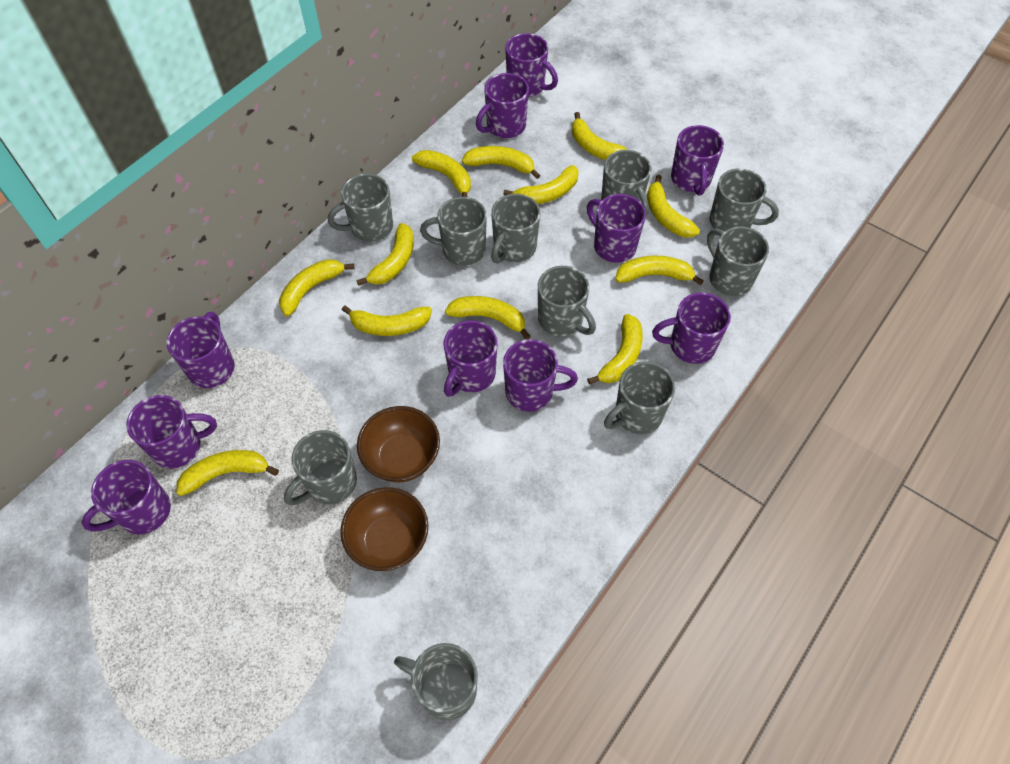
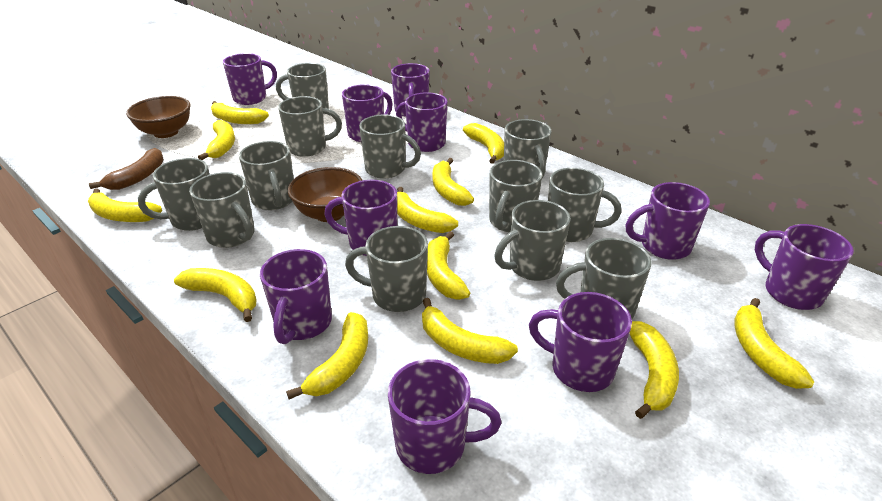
brown banana: none = 0 -> [89,148,164,190] = 1
grey mug: [284,430,357,505] [328,174,393,242] [394,643,478,720] [420,197,487,266] [491,194,540,264] [538,266,596,336] [601,150,651,216] [604,361,675,434] [707,227,769,296] [710,168,779,231] = 10 -> [138,158,210,231] [189,172,255,248] [239,141,294,210] [276,63,329,109] [278,96,342,157] [345,226,428,312] [359,115,421,178] [489,160,542,232] [494,200,571,281] [504,119,552,178] [548,168,621,242] [556,238,652,319] = 12

